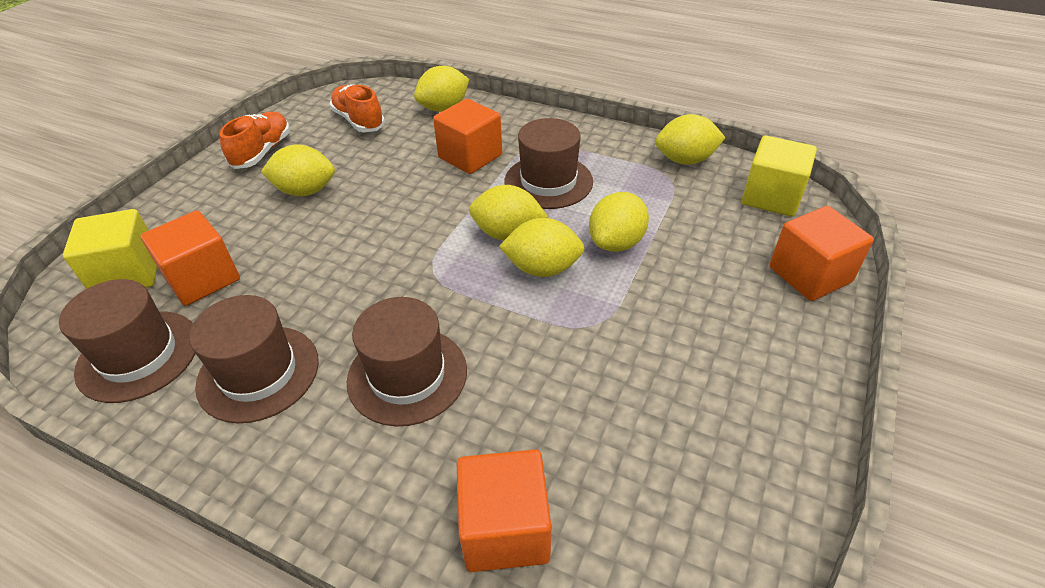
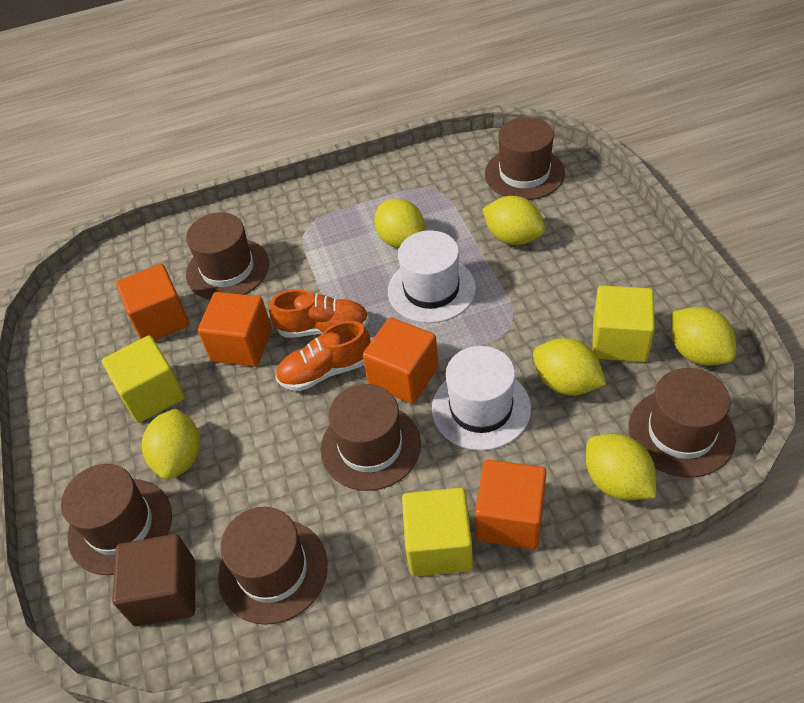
brown cube: none = 0 -> [112,534,195,626] = 1
brown hat: [59,279,196,403] [189,295,319,423] [347,297,467,427] [504,118,593,209] = 4 -> [61,464,172,575] [186,212,269,300] [218,507,328,625] [321,384,421,491] [485,117,565,200] [628,368,736,478] = 6
white hat: none = 0 -> [388,230,476,323] [432,346,531,451] = 2
yellow cube: [63,209,157,289] [742,136,817,217] = 2 -> [102,336,185,423] [402,488,473,576] [592,285,655,362] = 3

